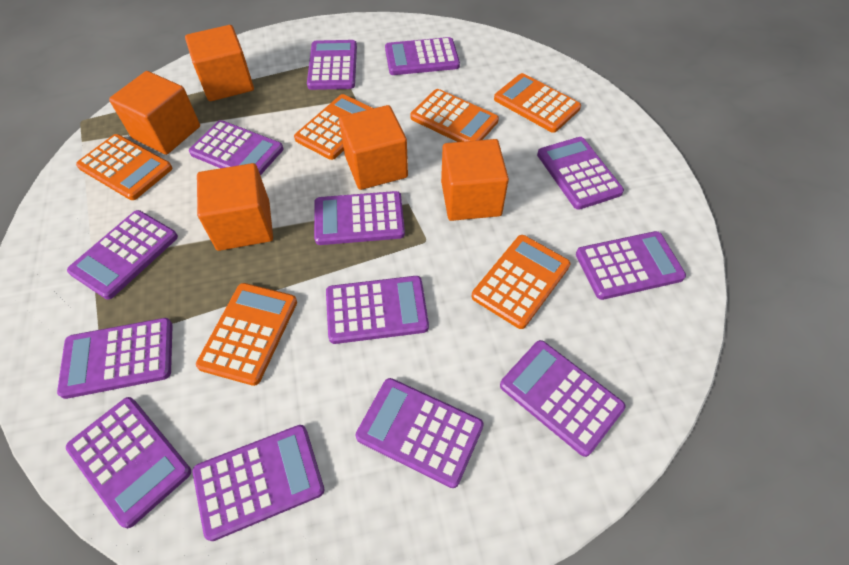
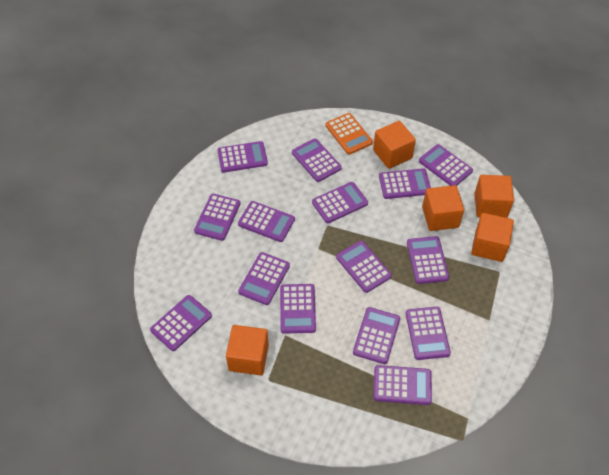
orange calculator: [76,134,172,200] [196,283,297,386] [294,94,373,160] [410,89,499,142] [472,235,570,329] [494,73,581,133] = 6 -> [326,113,373,155] = 1
purple calculator: [57,318,173,399] [66,397,191,528] [67,210,178,299] [189,120,283,176] [192,425,324,541] [307,40,357,90] [314,191,405,245] [326,276,429,344] [356,378,484,488] [385,37,460,75] [500,340,626,457] [537,137,624,210] [576,231,686,300] = 13 -> [150,295,212,351] [194,194,240,241] [217,141,268,173] [238,201,295,242] [238,252,290,305] [280,284,316,334] [292,138,342,182] [312,182,368,223] [336,241,392,293] [353,307,400,364] [373,365,432,405] [379,168,431,199] [406,307,451,360] [407,236,449,284] [419,144,473,186] = 15

